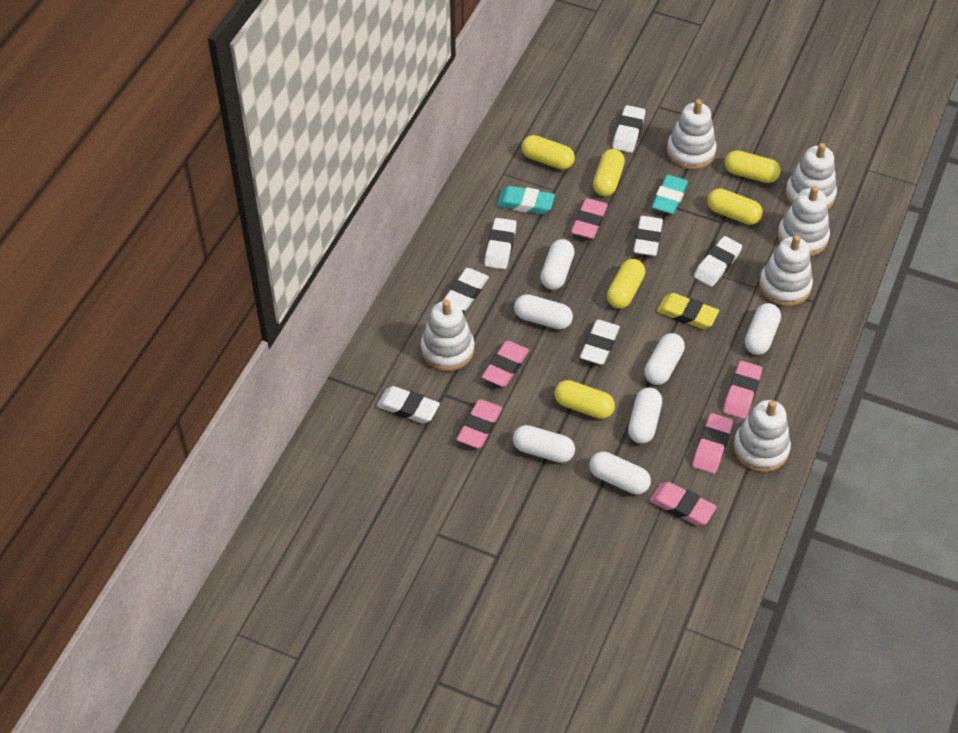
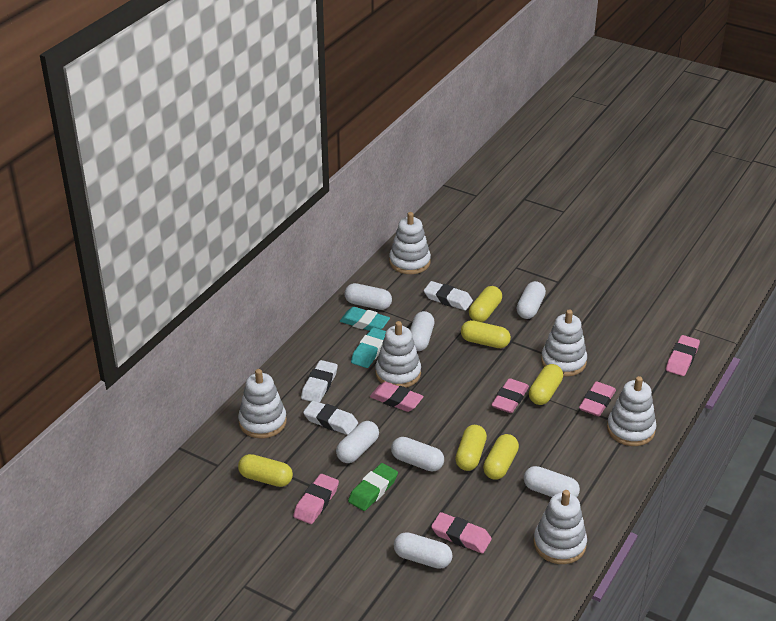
green eraser: none = 0 -> [348,463,398,511] = 1
white eraser: [377,386,440,424] [443,268,489,311] [484,218,517,269] [580,320,620,365] [612,105,645,153] [633,216,663,256] [694,236,742,287] = 7 -> [301,360,338,402] [303,400,358,435] [424,281,473,311] = 3
yellow eraser: [657,293,719,329] = 1 -> none = 0

